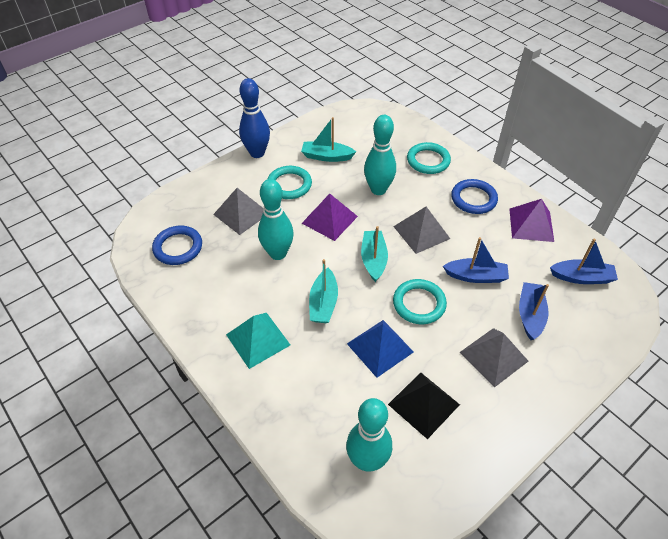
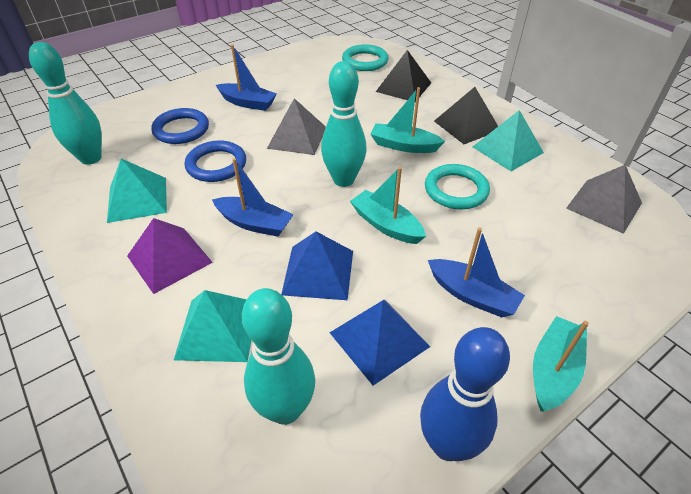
black pyramid: [388,373,460,439] = 1 -> [376,50,431,102] [434,87,498,144] = 2
blue pyramid: [347,320,414,378] = 1 -> [281,231,353,300] [330,300,430,386] = 2
grey pyramid: [213,188,264,235] [393,207,450,254] [459,328,528,387] = 3 -> [267,98,326,155] [566,165,642,234] = 2
purple pyramid: [302,194,358,241] [509,199,554,242] = 2 -> [127,218,213,294] = 1
turquoise pyramid: [226,313,290,369] = 1 -> [107,159,167,223] [174,290,252,362] [473,110,544,171] = 3
turquoise ring: [268,166,312,199] [393,279,447,324] [407,142,451,174] = 3 -> [342,44,389,71] [425,164,490,210] = 2

